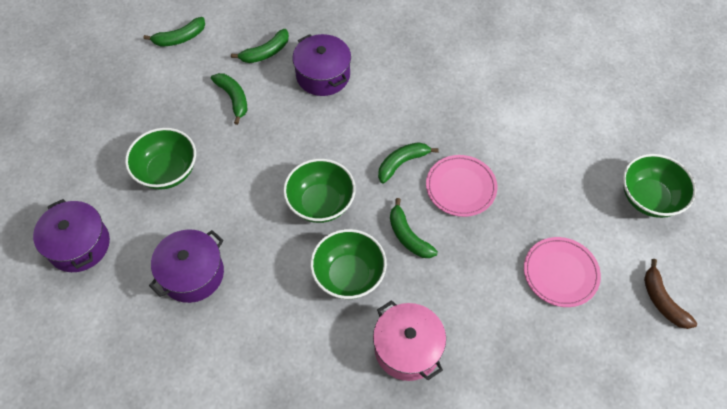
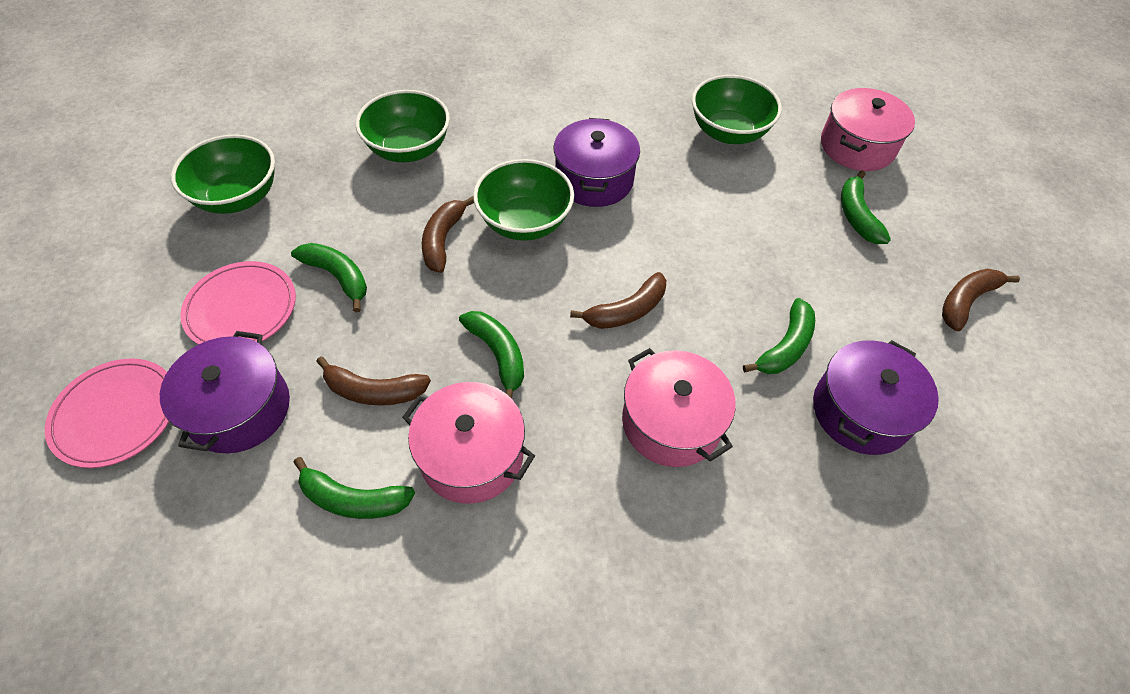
brown banana: [644,259,697,329] = 1 -> [316,357,431,405] [422,196,474,273] [570,272,666,329] [942,269,1020,331] = 4
pink pot: [373,300,446,381] = 1 -> [402,382,535,503] [622,348,736,467] [821,88,915,171] = 3

